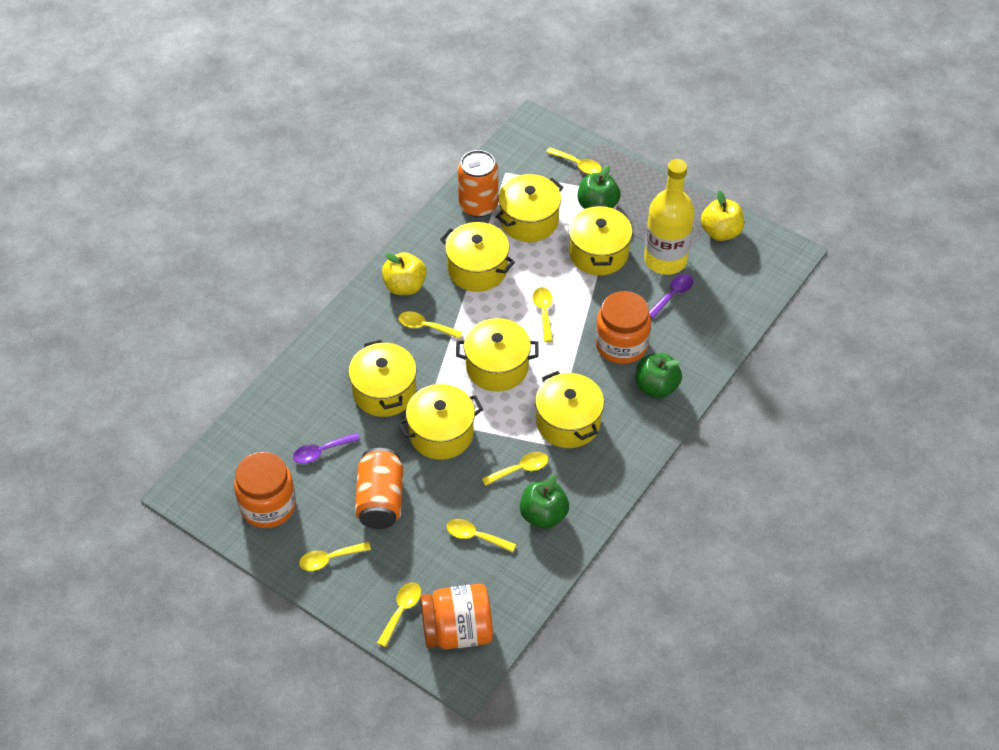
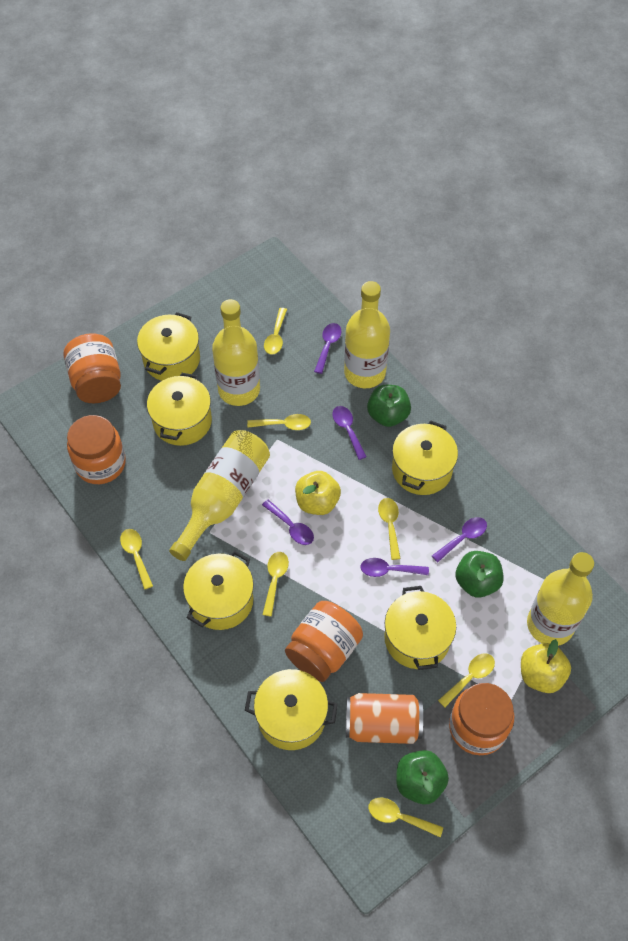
orange can: [355,448,403,529] [458,150,498,217] = 2 -> [346,693,423,744] = 1
orange jar: [234,452,296,528] [420,584,493,649] [595,291,651,364] = 3 -> [64,333,121,403] [67,415,126,484] [285,601,363,682] [449,683,515,755] = 4
purple spoon: [293,433,360,464] [649,274,693,319] = 2 -> [262,499,314,545] [314,323,341,374] [332,406,367,460] [360,558,429,577] [432,517,487,563] = 5
yellow bottle: [644,159,695,275] = 1 -> [169,430,270,561] [212,299,260,406] [344,281,390,388] [527,552,594,646] = 4
yellow pot: [348,340,417,417] [398,384,483,460] [440,222,515,292] [456,318,539,392] [495,174,563,242] [535,371,604,448] [568,205,632,276] = 7 -> [137,312,200,381] [147,373,212,446] [183,551,254,630] [245,669,338,750] [384,586,456,670] [392,420,458,495] = 6

